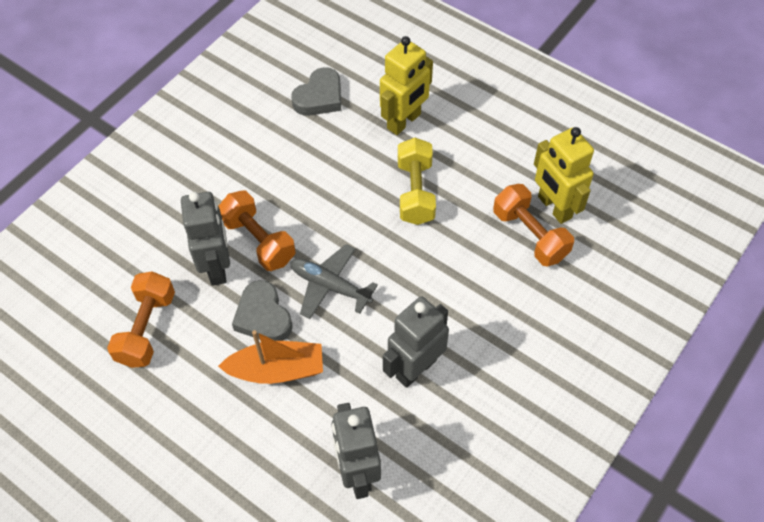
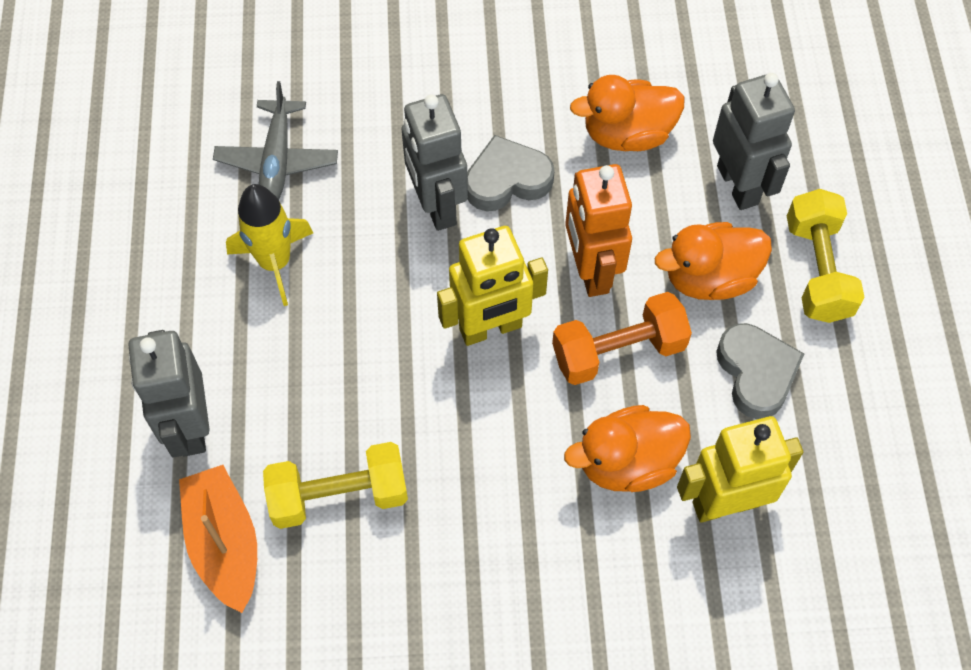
orange duck: none = 0 -> [564,405,691,492] [570,75,685,151] [655,222,772,300] = 3
orange dumbbell: [107,271,175,368] [219,191,295,271] [493,184,574,266] = 3 -> [552,292,692,385] = 1
orange robot: none = 0 -> [565,164,632,297] = 1
yellow dumbbell: [398,138,436,225] = 1 -> [263,442,408,529] [787,189,865,323] = 2
yellow rocket: none = 0 -> [226,184,313,306] = 1

